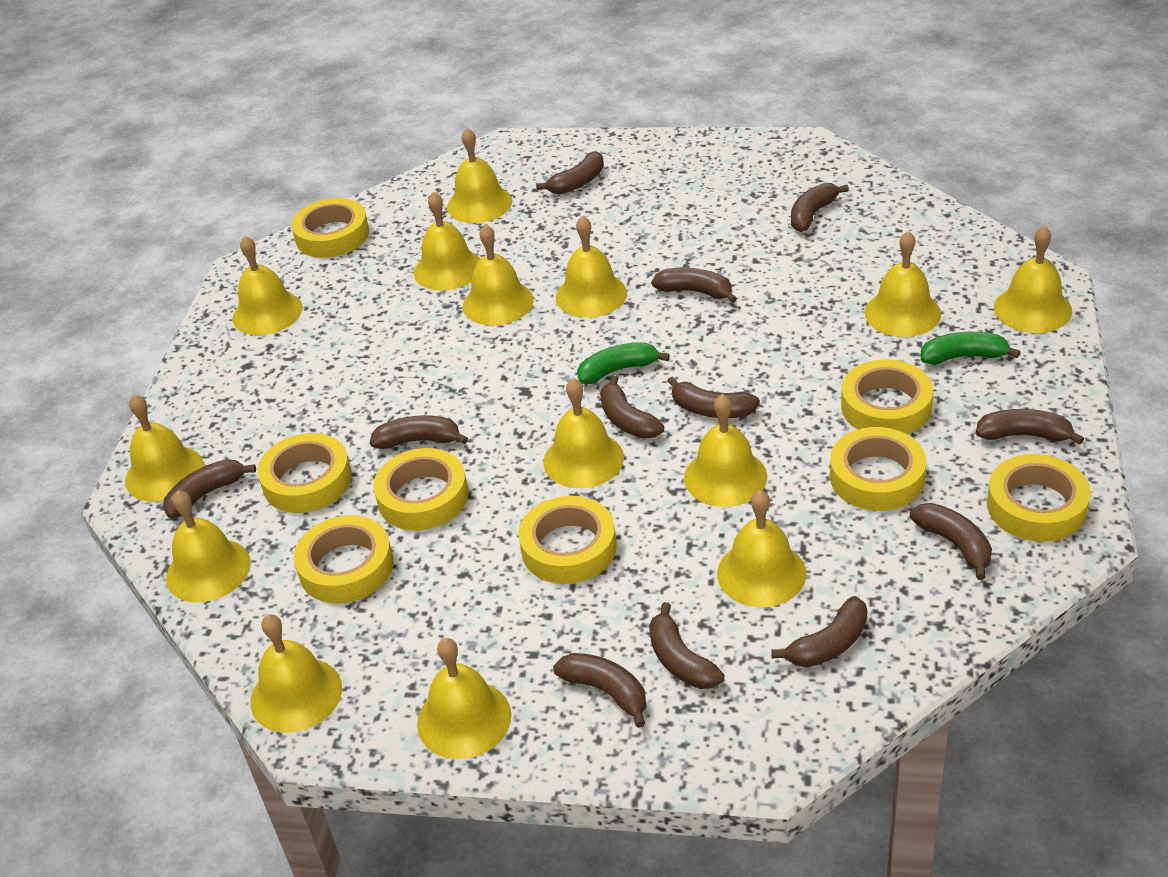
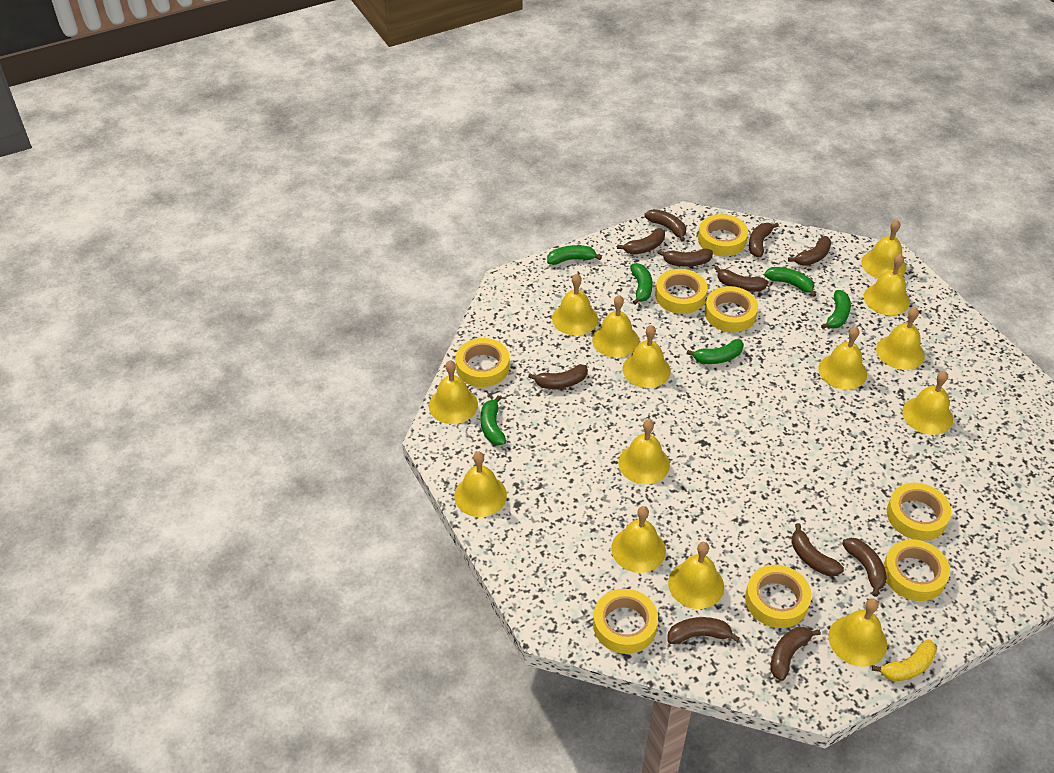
brown banana: [163,459,256,519] [370,415,468,449] [536,151,604,194] [553,653,646,728] [600,375,664,439] [649,602,725,689] [651,268,737,303] [668,376,760,418] [771,596,868,667] [791,183,849,232] [910,503,992,580] [976,409,1084,445] = 12 -> [528,365,588,389] [617,228,665,255] [644,209,686,242] [658,248,713,267] [668,617,740,644] [714,266,769,292] [749,223,779,257] [770,627,821,681] [788,236,832,266] [791,523,844,576] [842,538,887,597] = 11
green banana: [577,342,670,384] [921,332,1020,365] = 2 -> [480,395,506,446] [547,245,602,265] [630,263,653,305] [687,339,744,364] [764,267,816,297] [821,290,851,329] = 6
yellow banana: none = 0 -> [872,639,937,681] = 1

